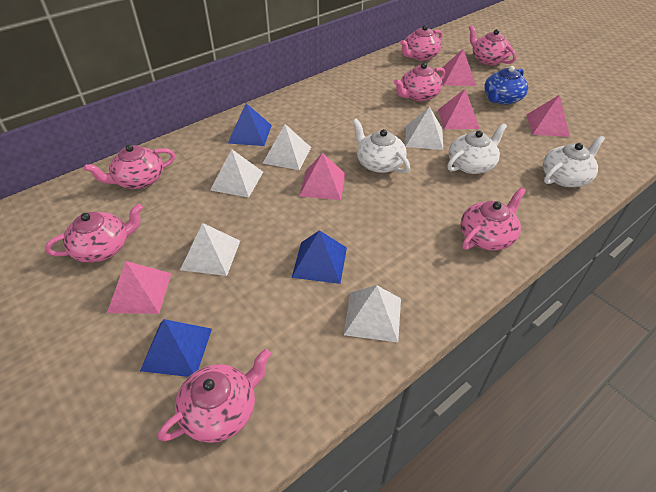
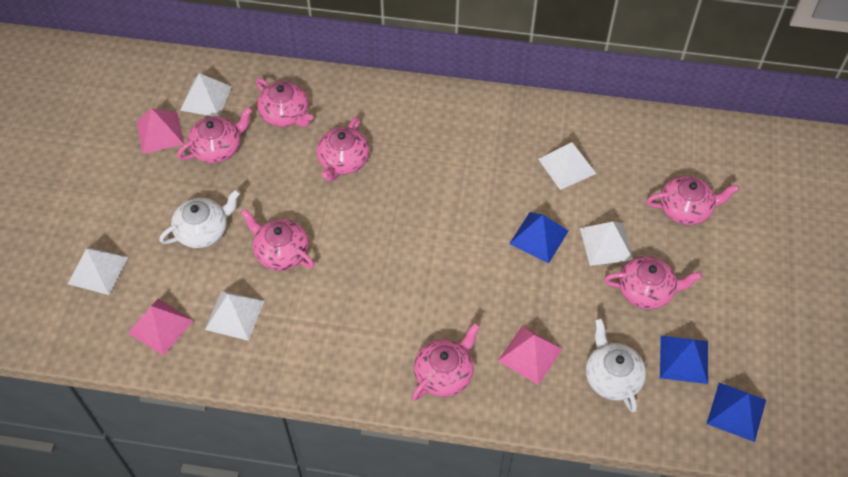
blue teapot: [484,66,528,105] = 1 -> none = 0
pink pyramid: [107,261,171,314] [299,153,345,200] [438,89,480,129] [440,49,476,86] [527,95,570,137] = 5 -> [128,299,194,356] [136,108,184,154] [498,326,562,385] = 3
white teapot: [352,119,410,174] [447,123,507,174] [543,136,605,187] = 3 -> [159,189,240,248] [586,318,646,412] = 2

